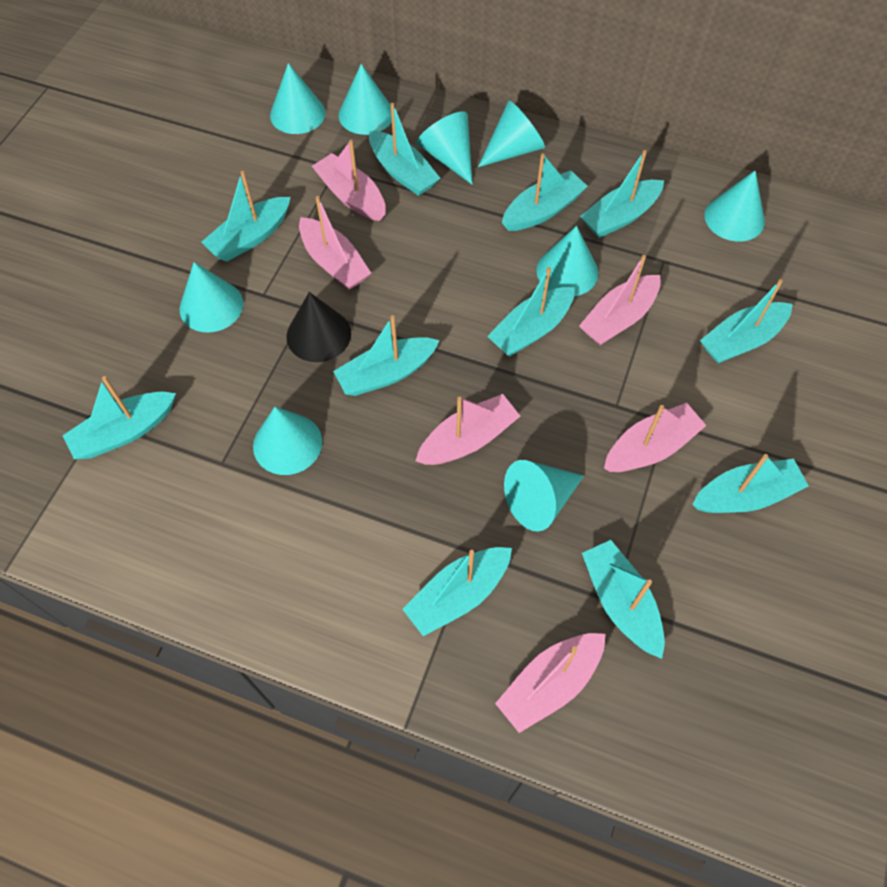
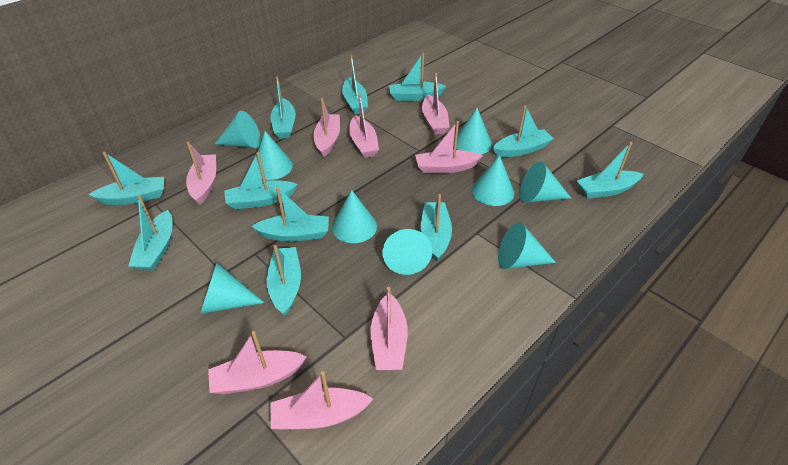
black cone: [287,292,351,362] = 1 -> none = 0
pink boat: [299,196,371,290] [312,140,386,221] [416,394,520,465] [495,633,606,733] [579,255,661,345] [604,403,706,472] = 6 -> [186,142,216,205] [208,331,307,394] [270,371,373,430] [313,98,340,157] [349,94,379,158] [370,287,408,370] [415,121,482,173] [422,73,450,135] = 8

